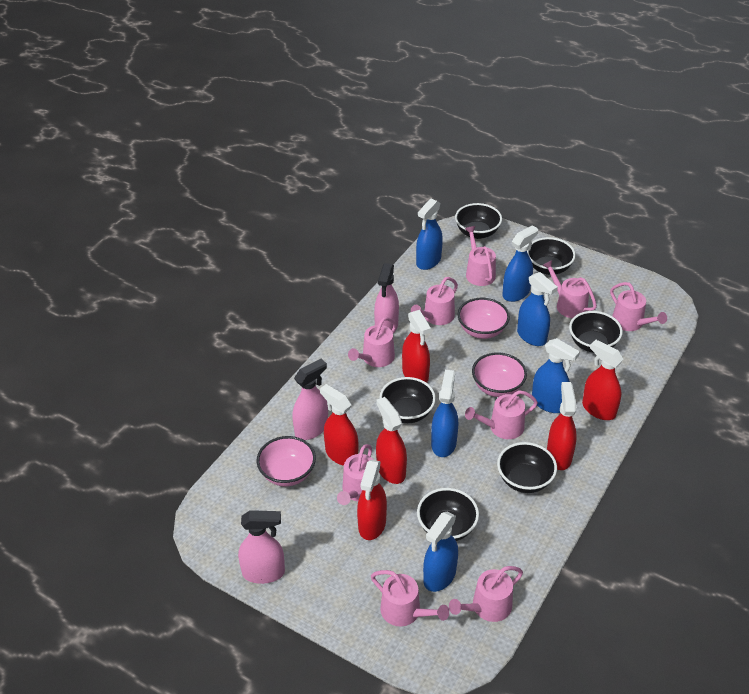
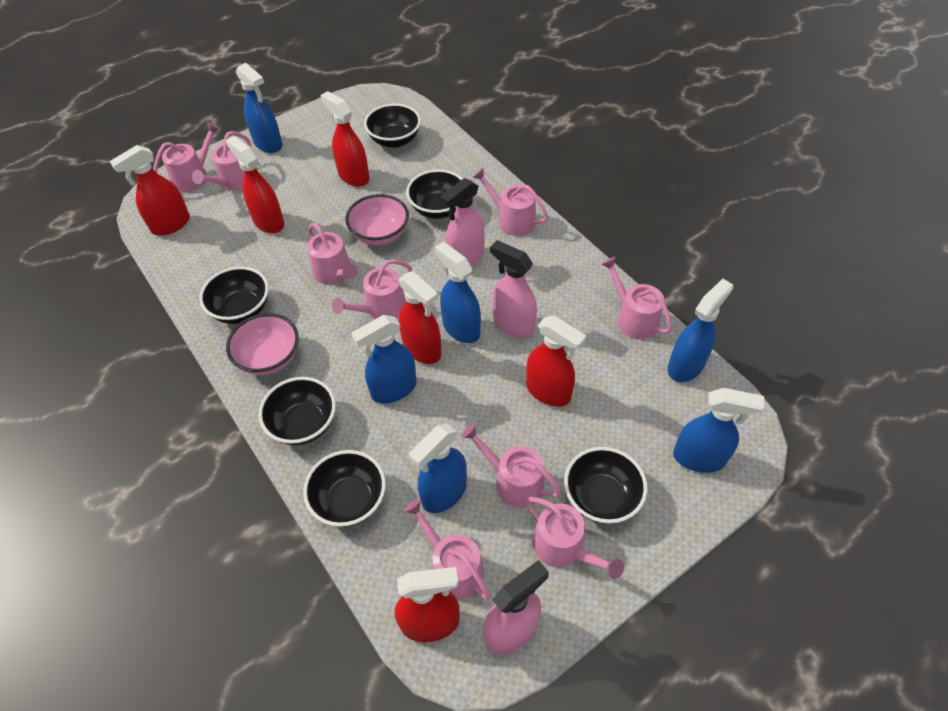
pink bowl: [256,436,316,487] [457,298,510,339] [472,352,527,397] = 3 -> [226,313,299,375] [345,194,409,246] = 2

